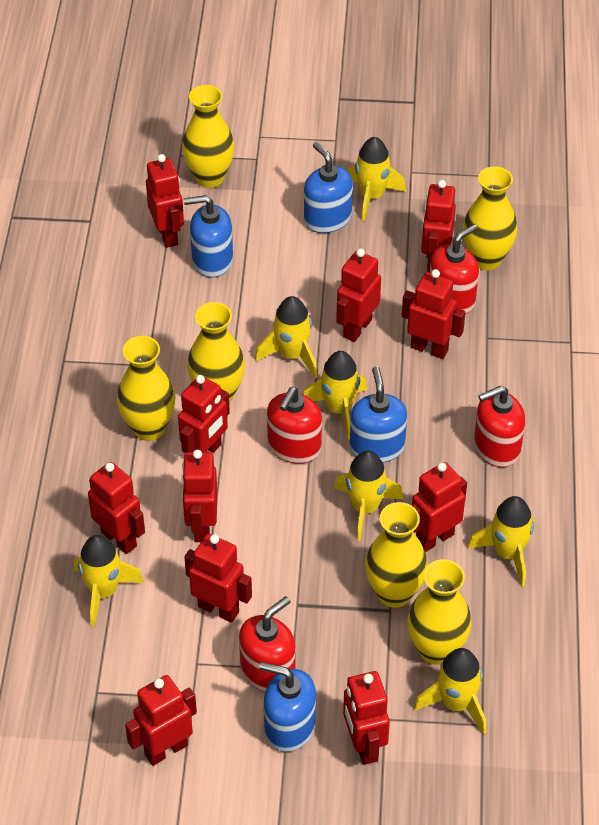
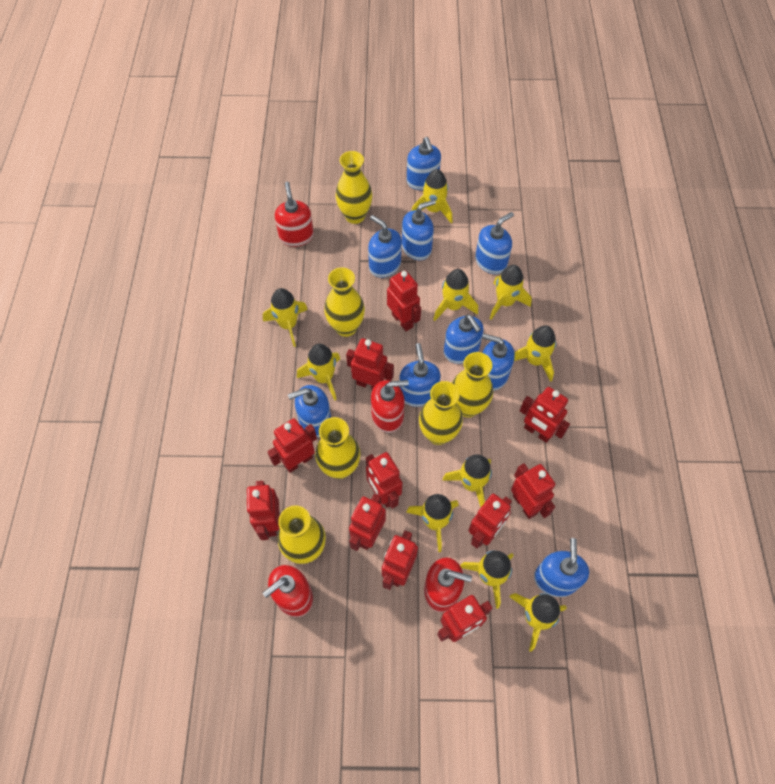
blue soap dispenser: [184,195,233,278] [259,662,316,752] [304,142,353,233] [350,366,407,463] = 4 -> [288,385,331,437] [368,215,402,278] [399,343,441,407] [402,200,436,260] [407,137,441,190] [444,314,483,364] [475,212,514,274] [482,334,515,391] [534,538,589,597] = 9
yellow rocket: [74,535,144,627] [255,296,318,378] [304,351,367,439] [334,450,403,541] [348,137,406,221] [414,648,486,735] [467,496,534,586] = 7 -> [263,288,308,347] [297,344,340,401] [406,494,458,552] [412,169,452,223] [433,269,478,321] [443,455,492,507] [460,550,514,609] [490,265,532,320] [509,593,567,652] [514,325,556,382] = 10

